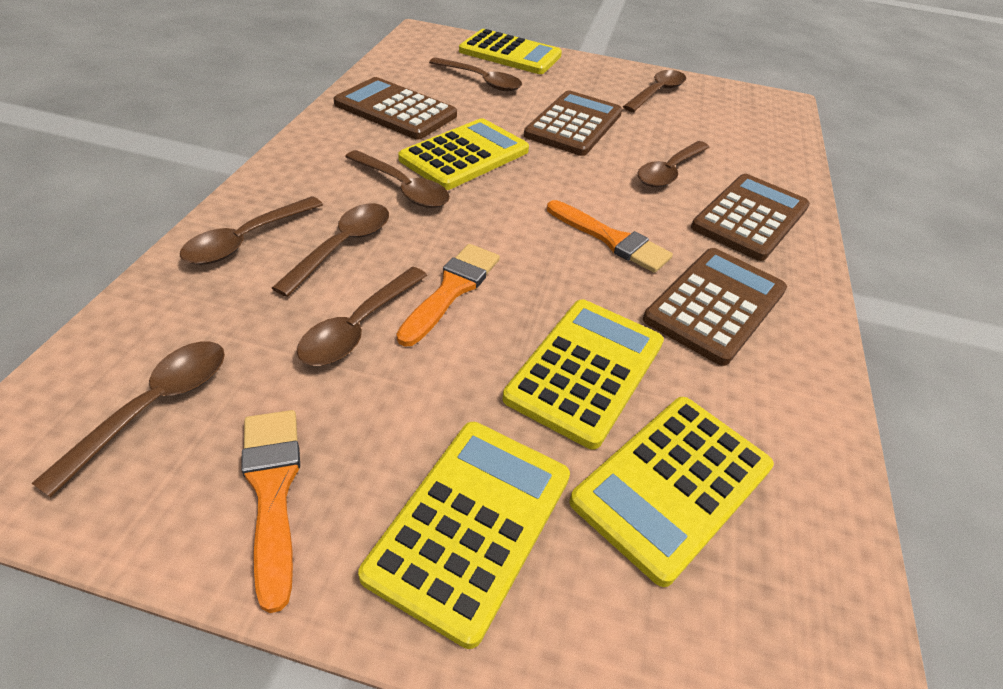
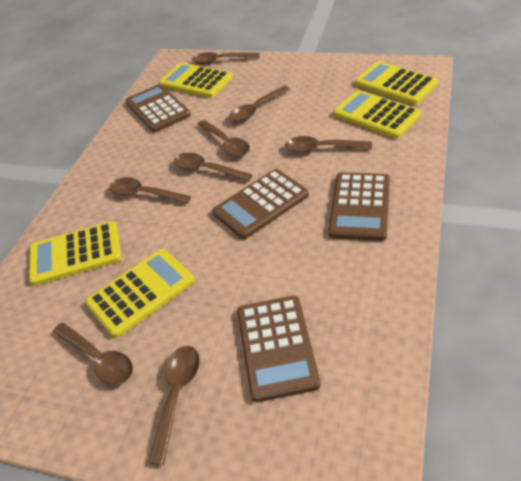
orange brush: [241,410,300,613] [396,244,500,347] [547,200,673,273] = 3 -> none = 0

